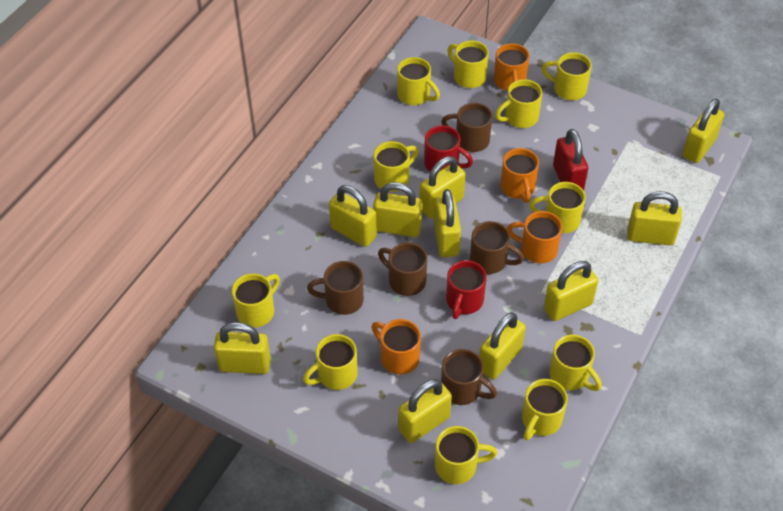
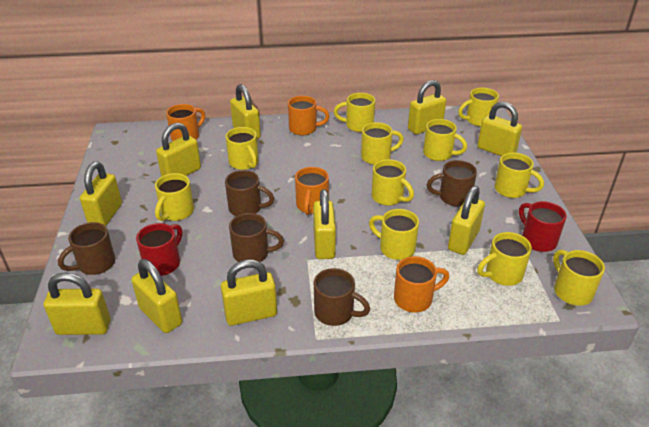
red padlock: [553,129,588,191] = 1 -> none = 0

